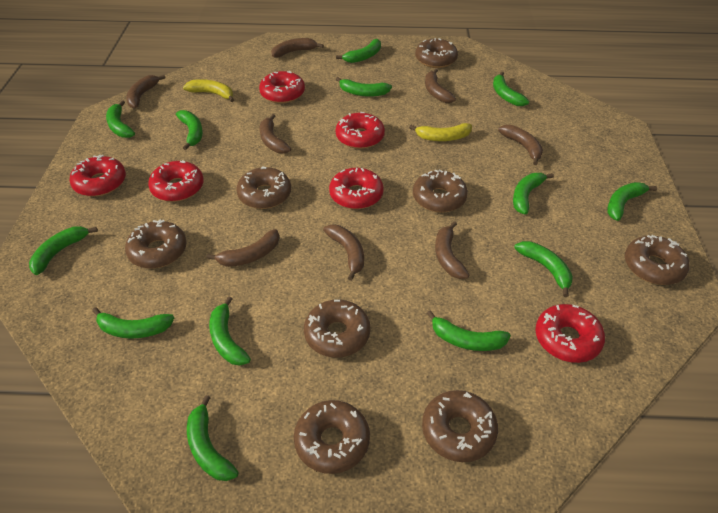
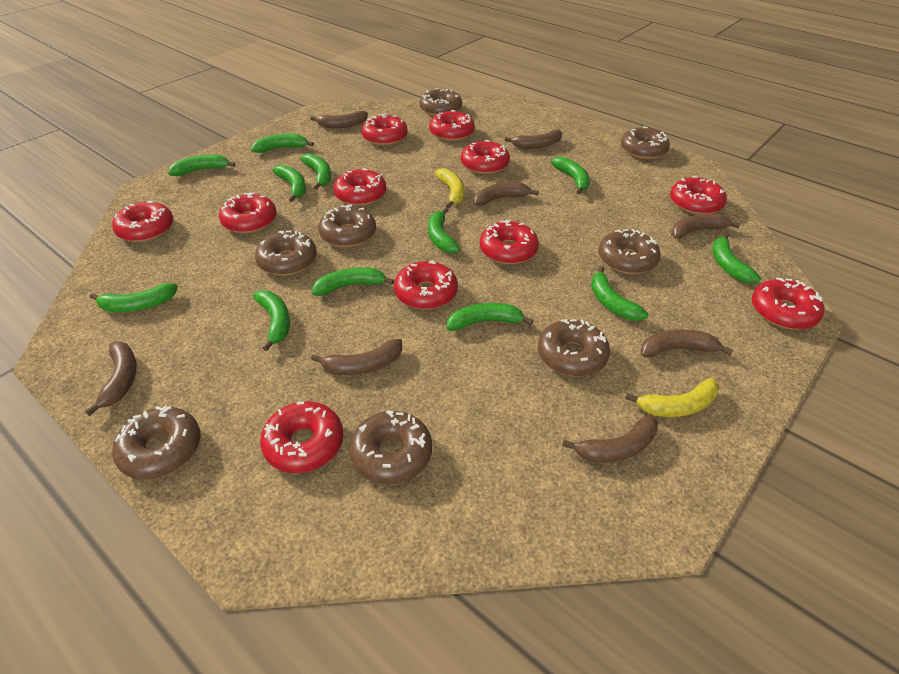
green banana: [29,226,98,275] [92,307,174,339] [106,100,135,138] [176,110,203,150] [187,395,239,481] [209,296,251,366] [336,39,381,63] [336,77,392,97] [427,310,511,351] [493,72,529,106] [513,173,554,215] [514,241,573,297] [607,182,657,221] = 13 -> [90,283,178,312] [168,154,236,176] [251,134,314,153] [253,290,290,351] [272,165,306,202] [300,153,331,190] [312,267,394,296] [428,208,460,253] [447,303,534,331] [551,157,590,194] [591,266,648,321] [712,233,761,284] = 12
red donut: [70,155,126,197] [148,160,204,202] [259,71,305,103] [329,168,384,209] [336,112,385,149] [535,304,605,363] = 6 -> [112,200,173,242] [219,192,277,233] [260,401,344,473] [333,168,386,206] [362,114,408,146] [394,261,458,310] [429,110,475,141] [461,140,510,174] [480,220,539,264] [670,176,727,215] [752,278,824,330] = 11

